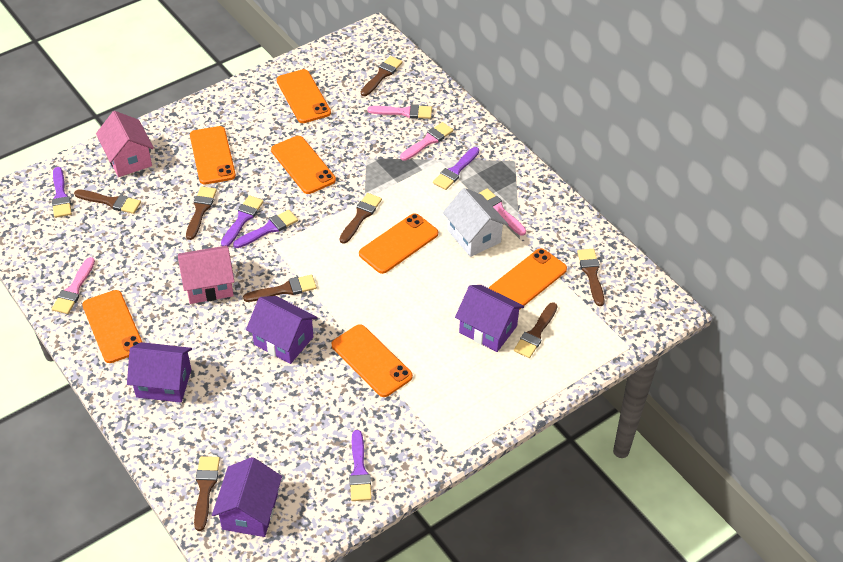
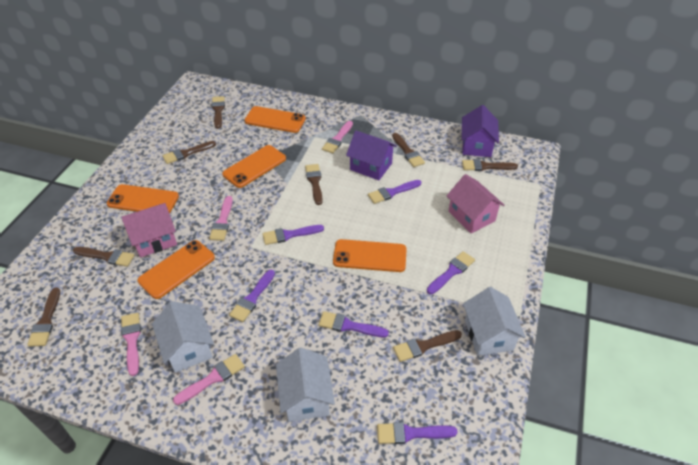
orange phone: [82,290,142,363] [190,126,236,184] [271,136,336,194] [277,69,331,123] [332,324,413,397] [359,213,438,274] [489,248,567,310] = 7 -> [107,184,179,214] [138,240,215,299] [222,145,286,188] [245,106,306,133] [333,239,407,272] = 5
purple brush: [52,167,72,218] [221,195,264,246] [233,210,298,248] [349,430,372,501] [433,147,479,190] = 5 -> [229,270,275,322] [263,225,324,245] [319,311,389,337] [368,180,421,204] [377,422,458,444] [427,251,475,294] = 6
purple house: [127,342,192,402] [212,457,282,537] [246,296,318,364] [455,285,524,352] = 4 -> [346,130,397,180] [461,105,499,157] = 2
white house: [443,188,508,257] = 1 -> [152,301,214,373] [276,348,335,422] [463,287,526,356] = 3

